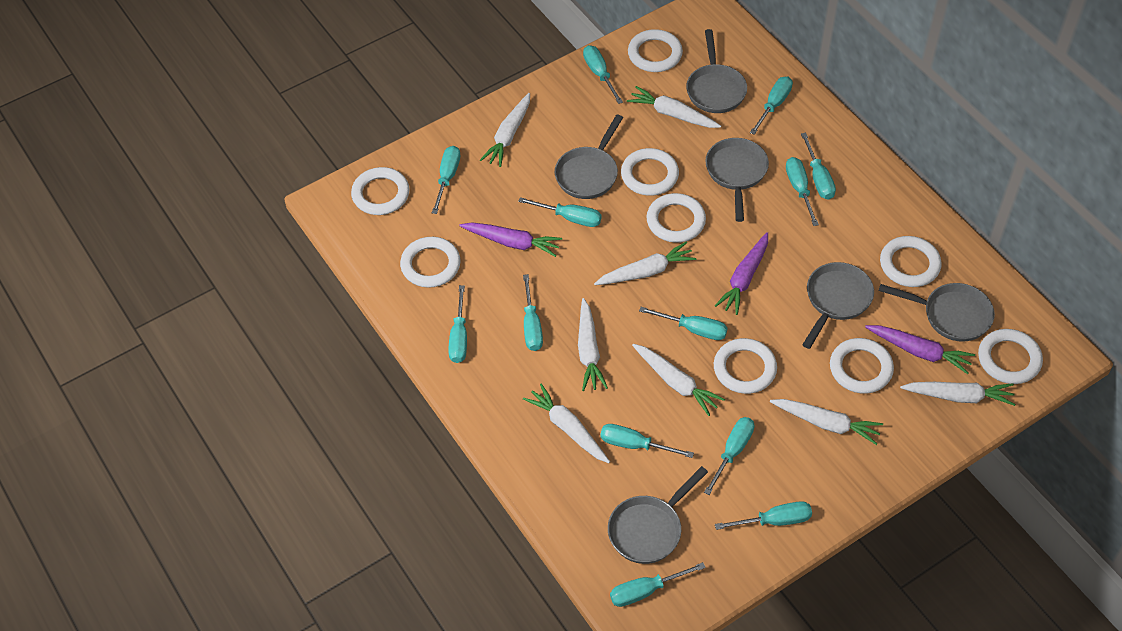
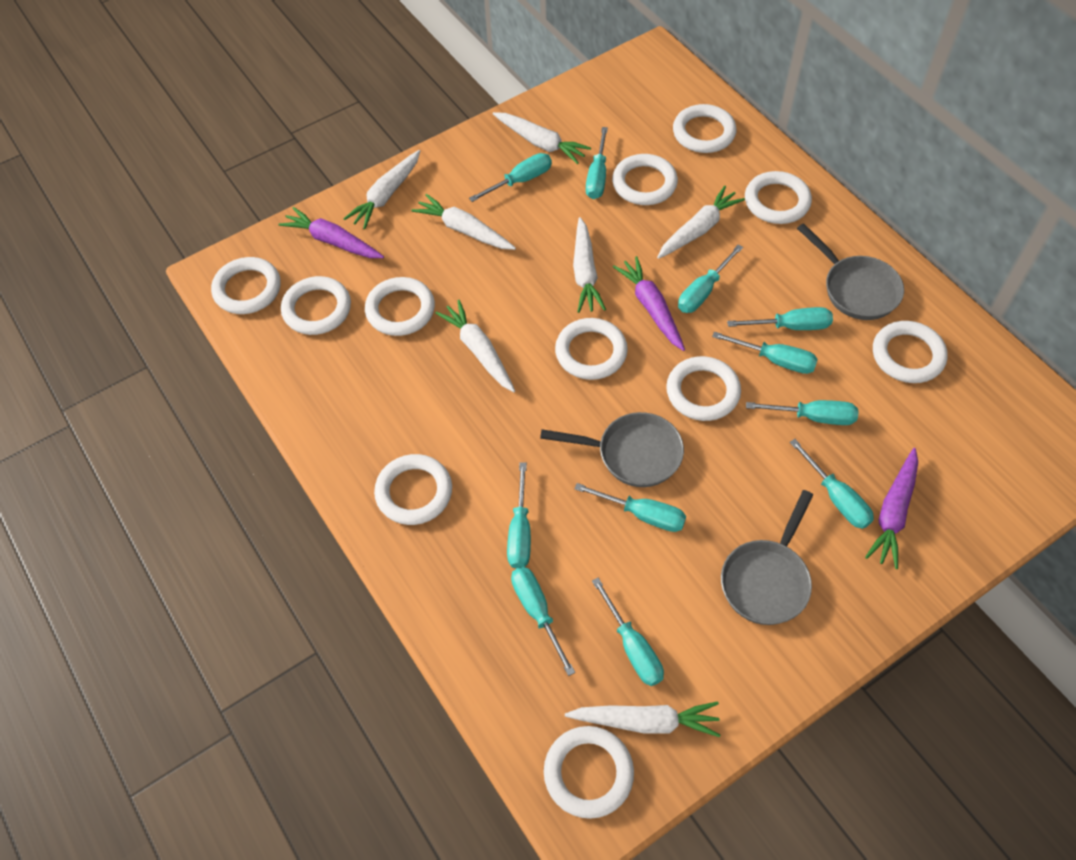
grey pan: [555,114,623,199] [608,466,708,564] [686,29,747,113] [705,138,769,222] [802,262,874,349] [879,283,995,342] = 6 -> [540,412,684,487] [721,490,813,625] [797,223,904,320] = 3
turquoise screwdriver: [432,146,460,214] [448,285,467,363] [518,197,602,227] [523,274,543,351] [583,45,623,104] [600,424,694,458] [610,562,706,607] [639,307,728,340] [704,417,754,495] [715,501,812,530] [750,76,793,135] [786,157,819,226] [801,133,836,200] = 13 -> [469,153,552,202] [507,462,531,569] [511,567,575,676] [574,483,686,532] [586,127,608,199] [592,578,664,686] [678,244,743,313] [712,332,818,374] [727,307,833,330] [746,400,859,425] [790,439,874,529] = 11
white carrot: [480,93,530,167] [523,384,610,463] [578,298,608,391] [594,242,696,285] [627,86,721,128] [632,344,725,416] [770,399,883,445] [900,382,1016,406] = 8 -> [343,150,420,229] [411,194,516,250] [435,300,515,392] [493,112,591,165] [565,701,720,737] [573,217,606,313] [657,186,745,259] = 7
white ring: [351,167,410,215] [400,237,461,288] [621,148,679,196] [628,29,683,72] [646,193,706,243] [714,338,777,394] [830,338,894,394] [880,236,941,287] [978,329,1043,384] = 9 -> [211,257,281,314] [281,276,351,335] [365,277,435,336] [374,454,452,525] [544,726,634,819] [555,318,628,380] [612,154,678,205] [666,356,741,421] [673,104,736,153] [745,171,812,224] [873,321,948,383] = 11

